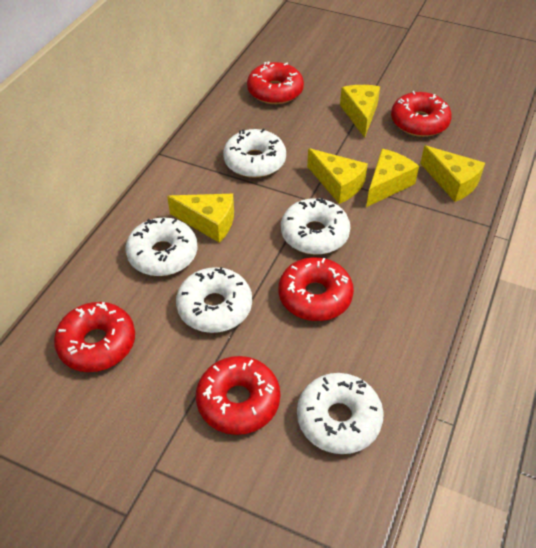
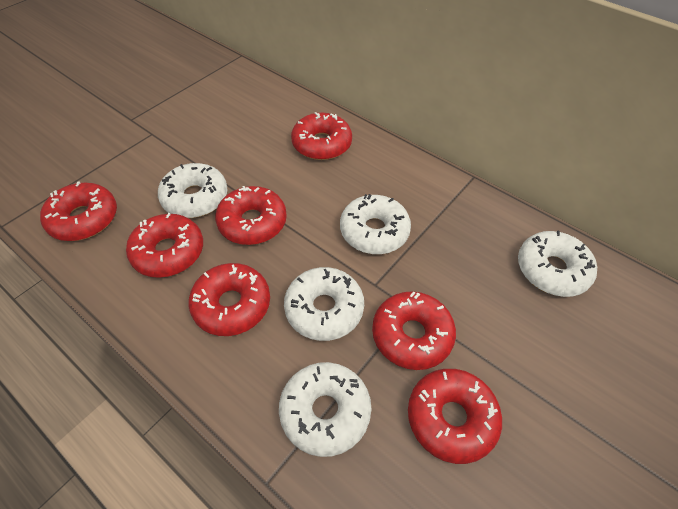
red donut: [54,302,135,372] [196,356,280,435] [247,62,304,104] [278,257,354,321] [391,91,452,137] = 5 -> [40,182,117,241] [126,213,203,278] [189,263,270,336] [215,186,287,245] [291,112,352,160] [372,291,456,370] [408,369,502,464] = 7
yellow cheese: [167,194,234,243] [307,148,368,204] [340,85,380,138] [366,149,419,207] [420,146,485,202] = 5 -> none = 0

